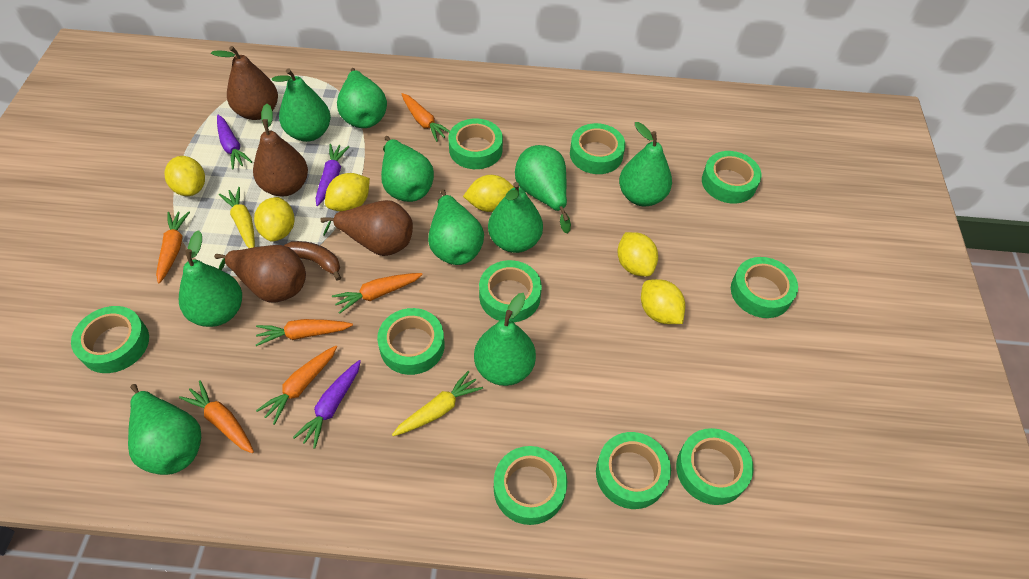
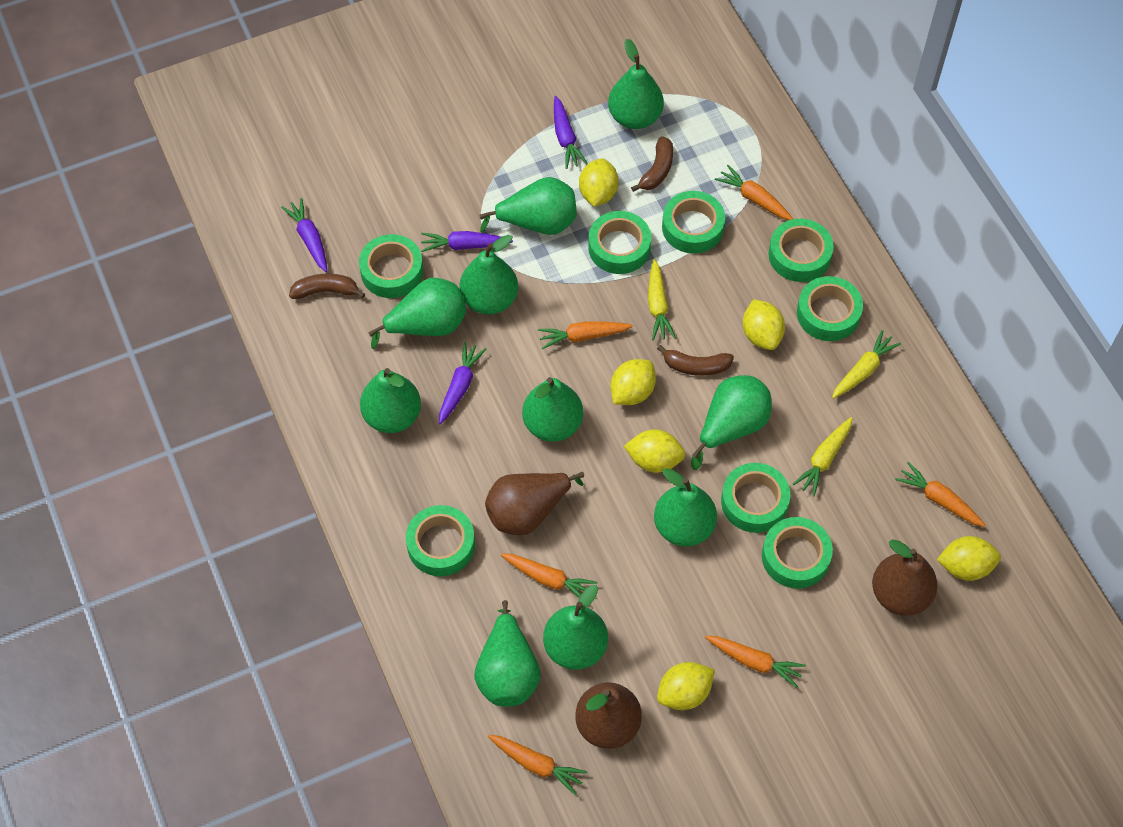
brown banana: [284,241,341,281] = 1 -> [289,274,365,299] [631,136,673,192] [657,345,734,376] = 3
brown pear: [211,46,278,120] [214,245,306,303] [253,104,308,196] [320,200,413,256] = 4 -> [485,472,584,535] [575,682,642,749] [872,539,937,616] = 3
green tape: [71,306,149,373] [377,308,445,375] [449,118,503,169] [479,260,542,322] [494,446,567,525] [570,123,625,174] [596,432,671,509] [676,428,754,505] [702,151,762,204] [731,257,798,318] = 10 -> [359,234,423,298] [406,505,475,576] [588,211,651,274] [662,191,725,254] [721,463,790,533] [762,517,833,589] [768,219,834,282] [797,276,863,341] = 8
purple carrot: [217,115,252,170] [293,360,361,449] [316,144,349,206] = 3 -> [281,198,327,272] [421,231,513,252] [439,342,486,425] [554,96,588,169] = 4
yellow carrot: [219,187,255,248] [392,371,483,436] = 2 -> [648,259,676,340] [793,417,853,496] [832,330,901,399] = 3

